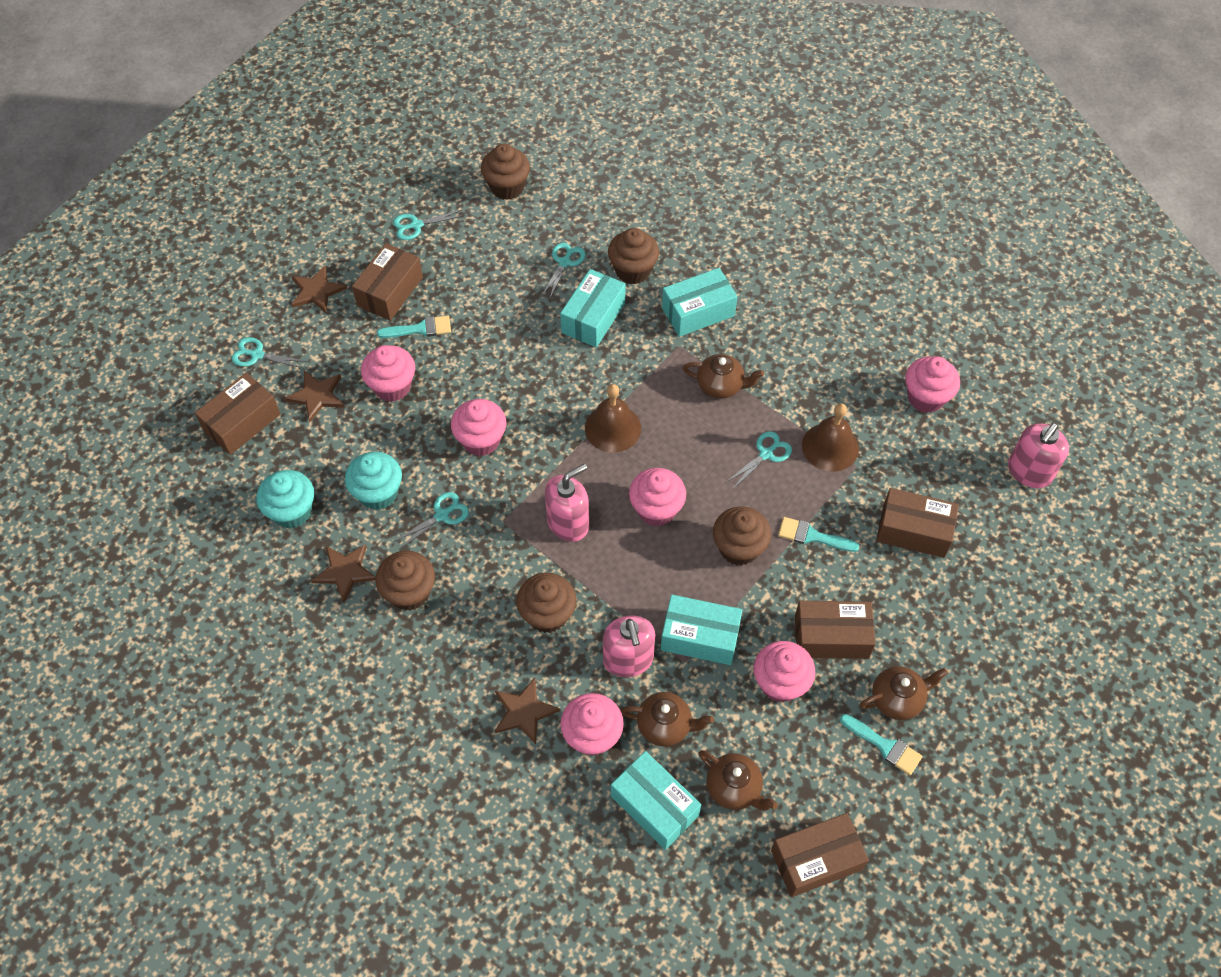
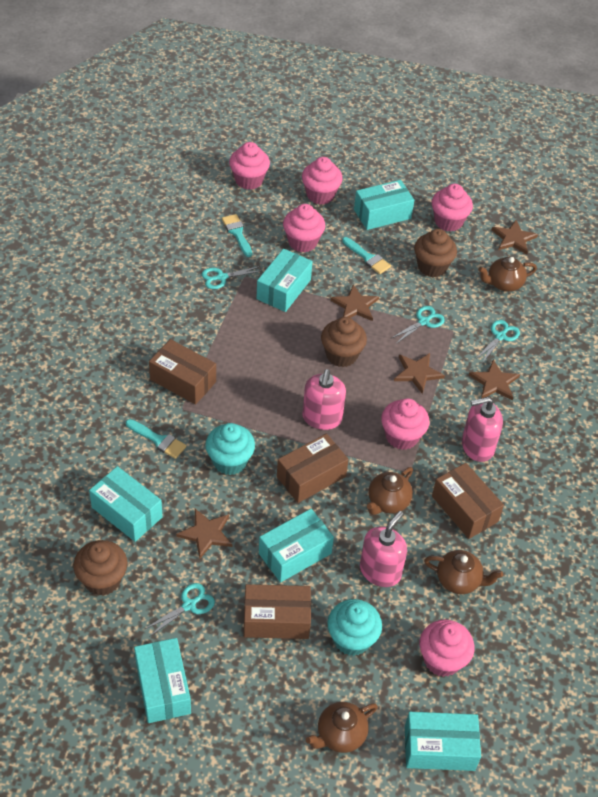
brown bell: [585,384,641,453] [802,403,859,472] = 2 -> none = 0
brown box: [195,373,281,455] [352,243,423,321] [771,813,869,897] [795,601,876,659] [876,488,959,558] = 5 -> [149,339,216,405] [244,584,311,639] [277,434,349,503] [432,463,504,539] = 4
brown cupcake: [375,551,435,611] [481,144,530,200] [516,573,577,633] [608,228,659,284] [713,506,771,566] = 5 -> [73,540,128,596] [321,317,367,367] [414,229,457,278] = 3
brown star: [284,371,344,422] [291,266,347,313] [311,544,376,602] [495,678,560,744] = 4 -> [176,509,233,559] [330,284,379,321] [394,353,445,394] [469,360,520,400] [492,220,538,254] = 5
turquoise box: [560,269,626,348] [611,751,701,850] [661,595,742,665] [662,268,737,337] = 4 -> [89,466,163,542] [134,638,191,723] [256,249,313,312] [259,509,334,582] [354,180,414,230] [405,712,481,771] = 6
turquoise scissors: [232,337,307,369] [393,210,464,240] [393,492,469,549] [542,243,586,298] [727,431,792,489] = 5 -> [143,583,215,637] [201,266,261,289] [390,306,445,344] [476,320,520,363] = 4

